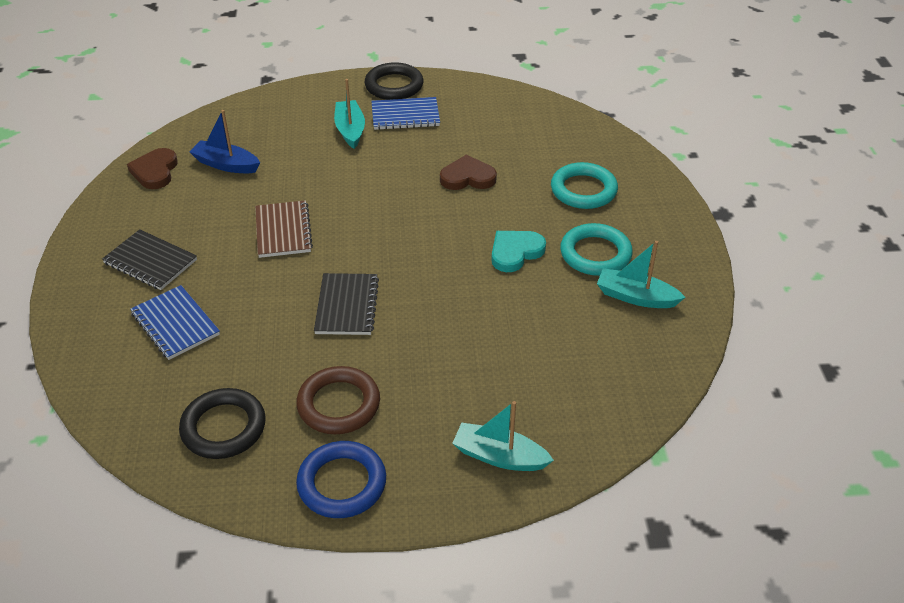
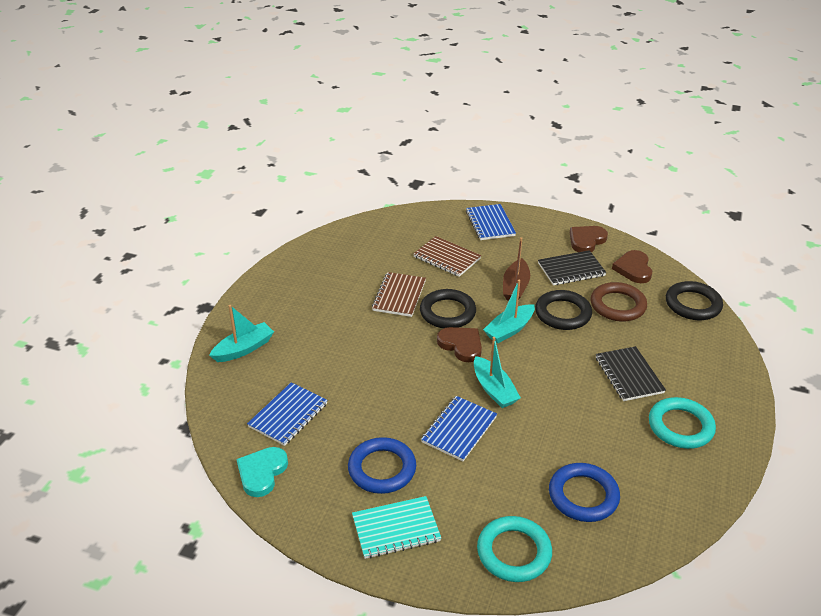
black ring: [179,388,266,459] [365,62,423,100] = 2 -> [420,289,476,329] [535,290,592,330] [666,281,723,320] = 3
blue boat: [189,110,260,173] = 1 -> none = 0
blue notebook: [130,285,220,360] [372,97,440,130] = 2 -> [247,382,328,446] [421,396,497,461] [466,204,516,240] = 3
blue ring: [296,441,386,518] = 1 -> [348,437,416,494] [549,463,620,522] = 2
brown boat: none = 0 -> [503,237,530,301] = 1
brown heart: [127,148,178,189] [440,155,497,190] = 2 -> [437,327,482,362] [570,226,608,252] [612,250,652,283] = 3
brown notebook: [255,200,313,258] = 1 -> [372,272,426,317] [413,236,481,277] = 2
turquoise notebook: none = 0 -> [352,496,441,559] = 1

